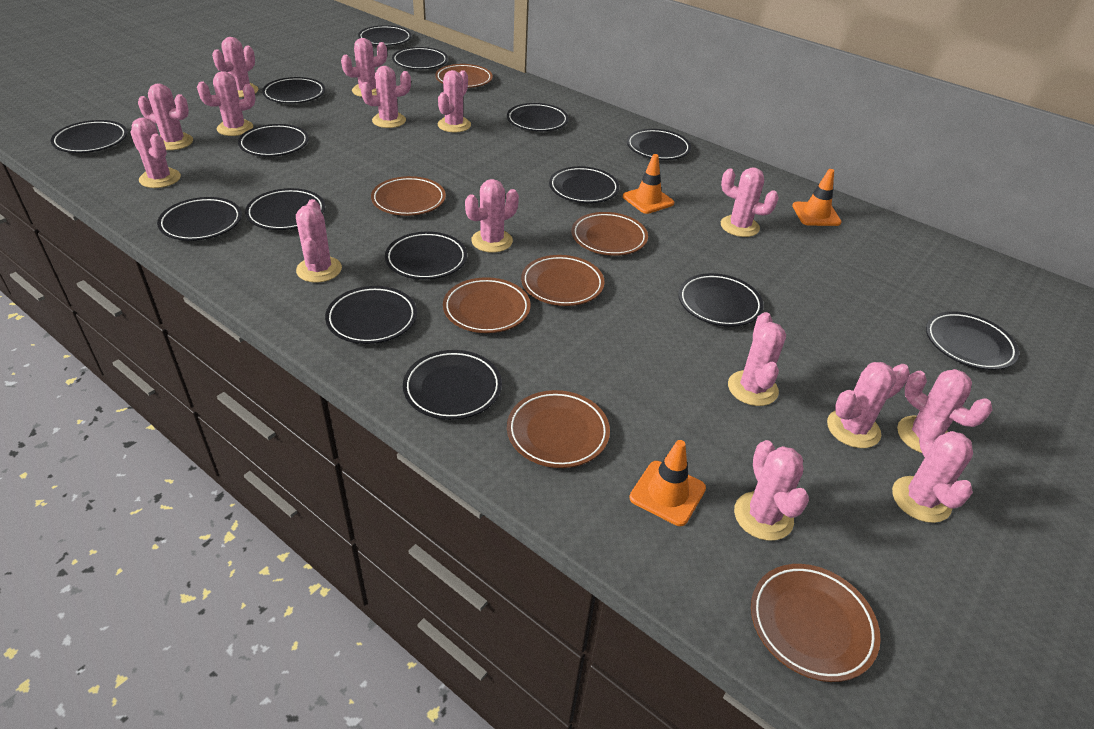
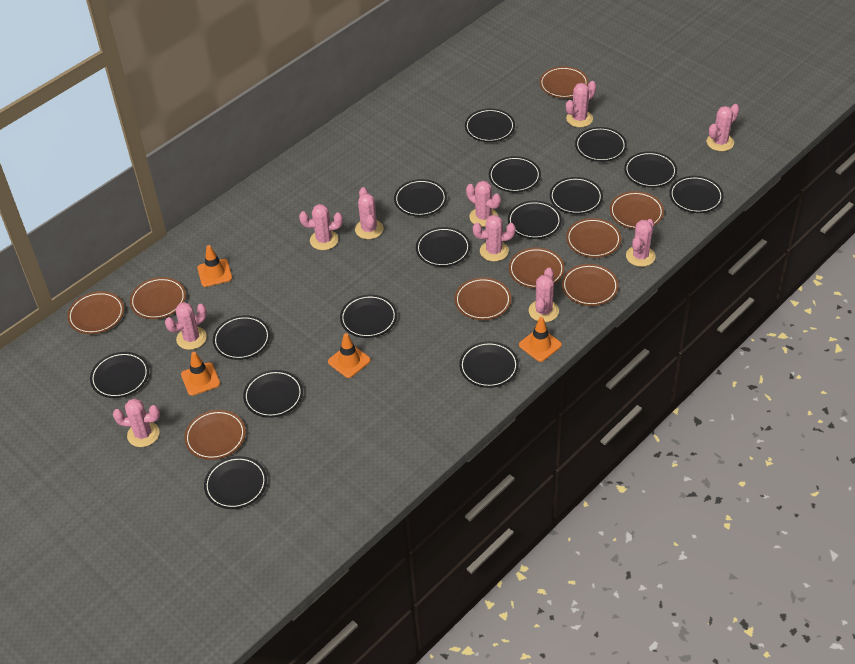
brown plate: [371,176,446,216] [435,64,493,88] [443,277,531,333] [507,390,610,468] [521,255,605,306] [572,212,648,256] [751,564,881,682] = 7 -> [67,291,124,334] [130,277,186,319] [184,410,246,460] [455,277,511,320] [509,247,565,289] [539,66,589,98] [562,264,619,306] [566,218,621,258] [610,191,664,229] = 9
orange traffic cone: [623,154,674,214] [629,440,706,526] [792,169,841,226] = 3 -> [181,352,220,396] [197,245,232,287] [328,333,371,378] [519,317,562,362] = 4
pink cactus: [130,117,181,188] [138,84,193,150] [197,71,256,136] [212,37,258,97] [296,199,342,283] [341,38,387,97] [360,66,411,128] [438,70,471,133] [465,179,519,253] [721,167,779,237] [728,312,786,406] [734,440,809,541] [827,362,910,448] [892,416,973,523] [897,369,992,453] = 15 -> [113,398,160,447] [165,302,207,350] [299,204,343,250] [355,187,384,239] [466,181,501,227] [473,215,516,262] [529,268,559,322] [566,81,596,127] [626,219,656,267] [707,104,739,151] = 10

